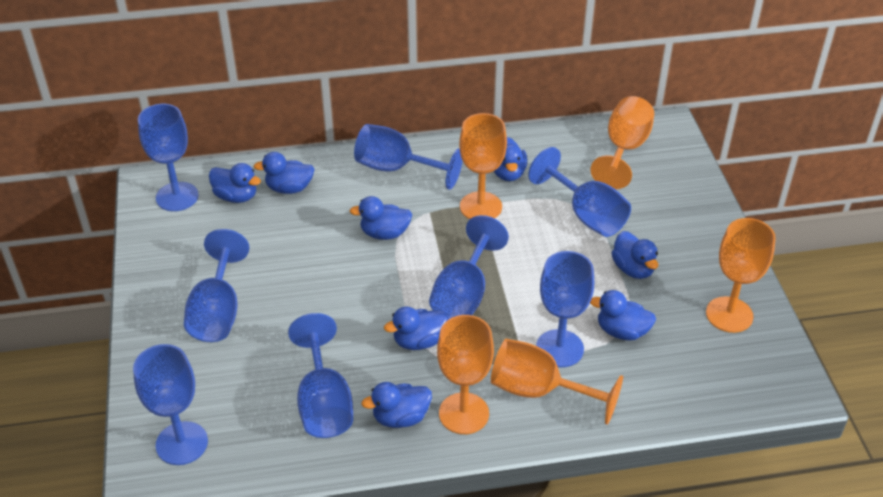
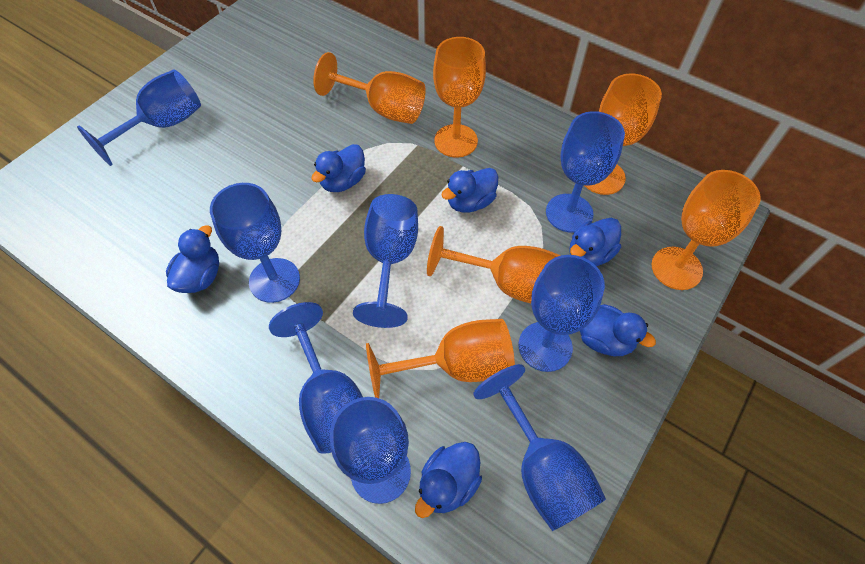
blue duck: [209,163,261,203] [254,152,315,194] [350,196,412,240] [361,382,432,428] [384,307,448,350] [494,137,527,181] [590,290,656,340] [611,231,658,279] = 8 -> [166,226,219,293] [311,144,366,192] [415,442,482,518] [441,168,498,213] [569,218,621,266] [580,304,656,356] = 6
orange goblet: [437,315,494,434] [459,113,507,219] [491,339,623,425] [590,96,654,189] [706,218,776,333] = 5 -> [313,52,426,124] [366,319,515,398] [427,226,561,303] [433,37,486,158] [584,73,662,195] [652,170,761,290] = 6

